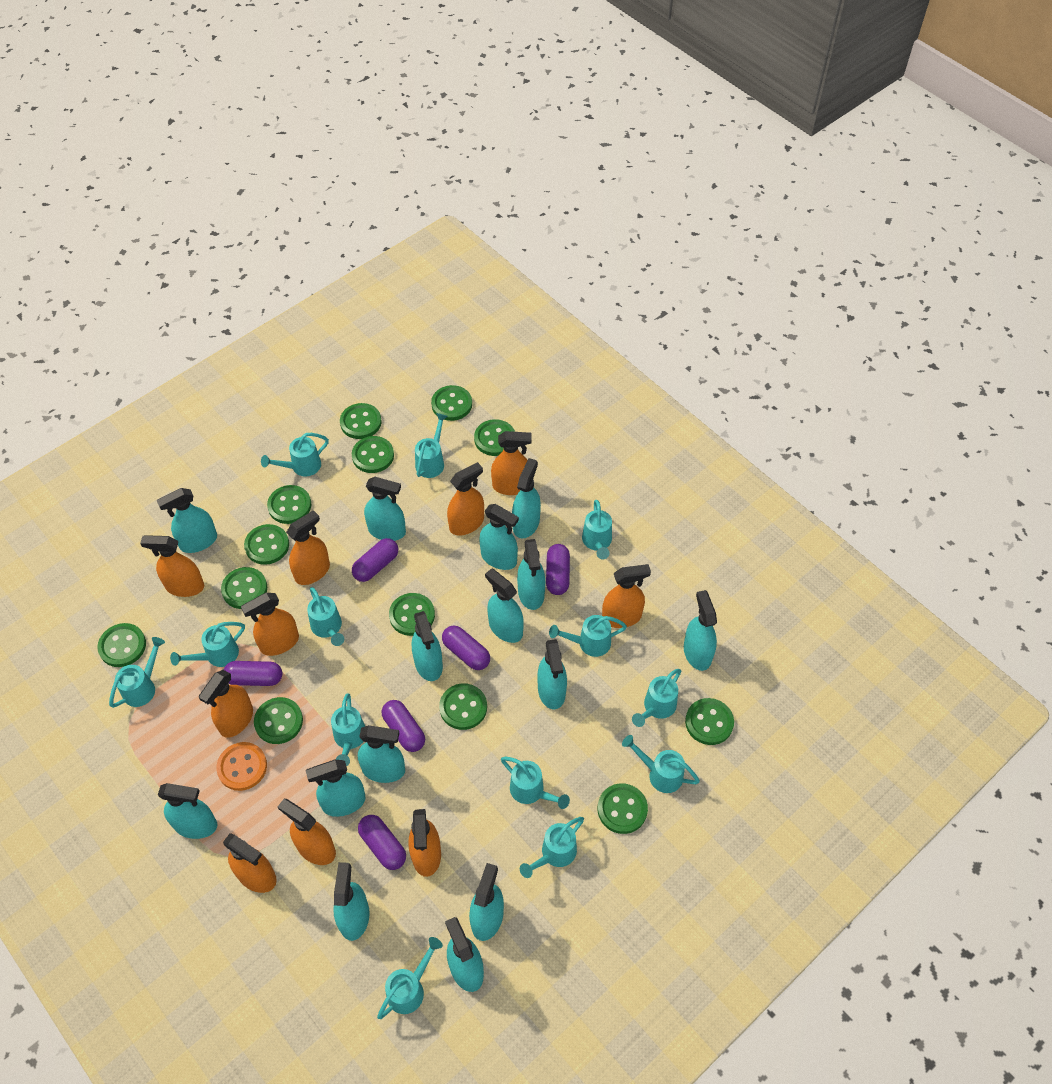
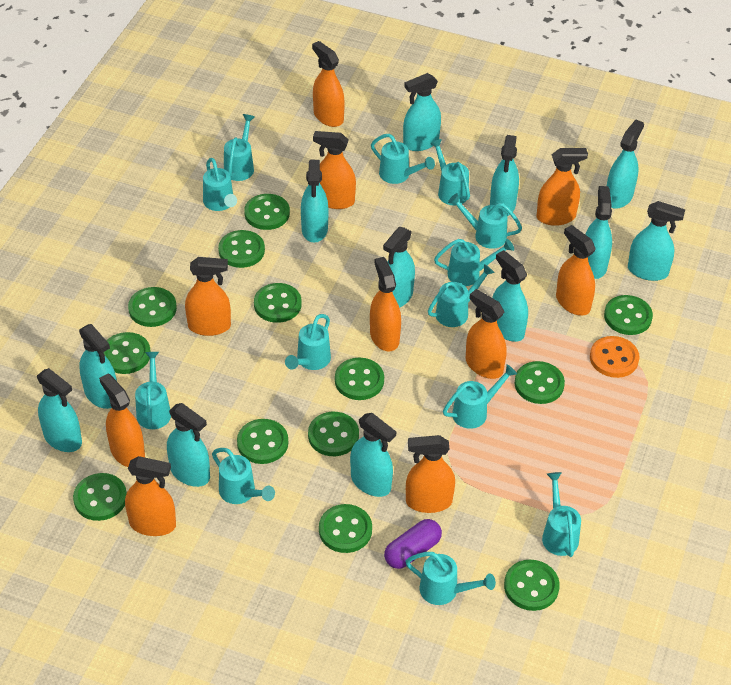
purple capsule: [224,661,282,686] [352,538,398,582] [358,815,406,870] [382,700,425,752] [442,626,490,670] [546,544,570,595] = 6 -> [384,519,442,569] = 1
turquoise spray bottle: [156,488,217,553] [158,783,217,839] [306,760,365,817] [333,862,370,941] [358,725,405,783] [364,477,406,541] [412,611,443,681] [445,917,484,992] [469,863,504,941] [479,504,519,570] [485,568,524,643] [512,458,541,538] [517,539,545,610] [537,639,567,709] [684,590,717,671] = 15 -> [37,368,82,452] [79,324,117,409] [167,403,210,487] [301,160,329,243] [350,413,396,497] [383,227,415,308] [403,73,441,151] [490,135,519,216] [492,250,528,342] [585,186,612,279] [607,120,644,209] [628,201,685,281] = 12

